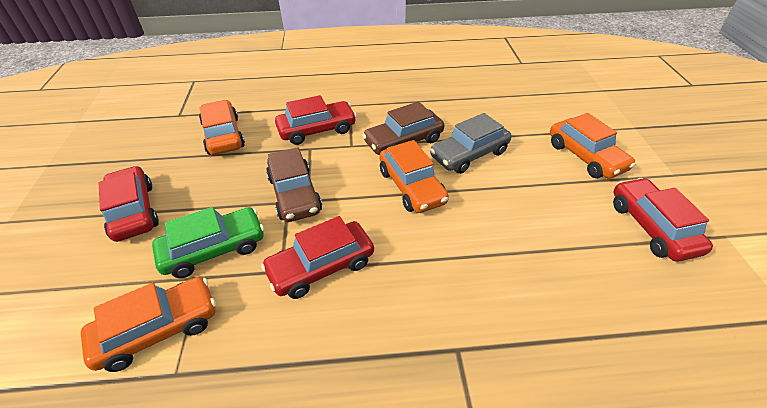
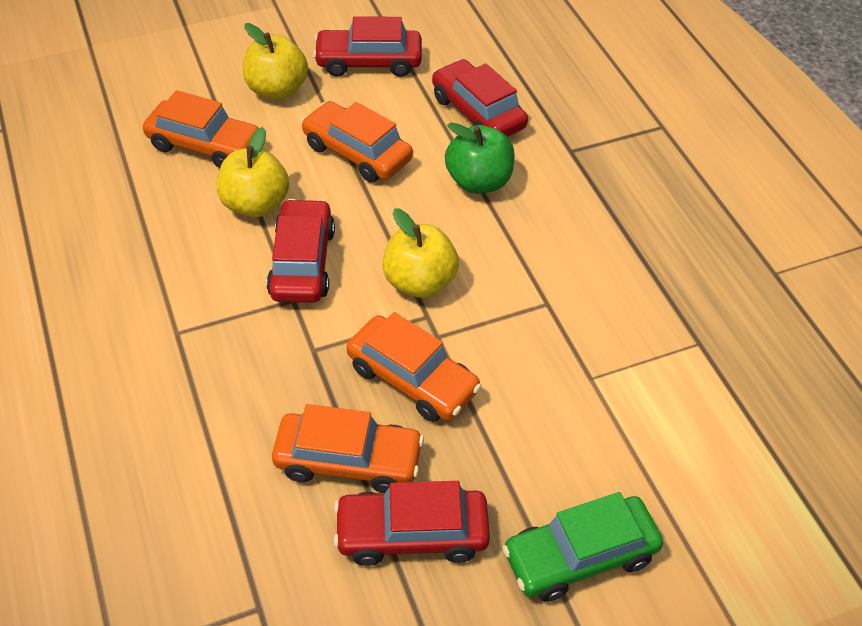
brown car: [266,147,322,222] [362,102,444,155] = 2 -> none = 0
green apple: none = 0 -> [445,122,515,194] = 1
grey car: [430,113,512,174] = 1 -> none = 0
yellow apple: none = 0 -> [217,127,289,217] [243,23,308,100] [383,208,459,298] = 3

